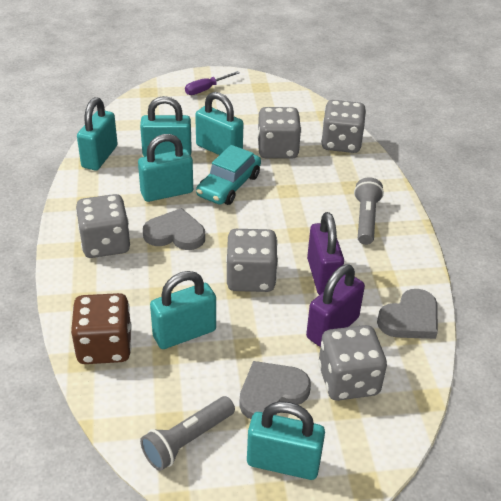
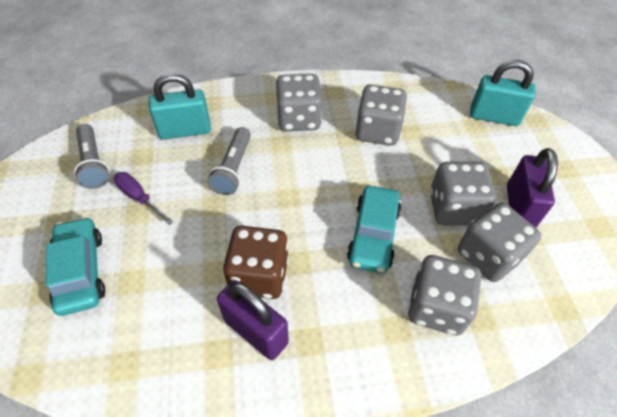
grey heart: [143,208,205,250] [239,361,311,419] [377,289,438,339] = 3 -> none = 0
turquoise car: [196,145,261,205] = 1 -> [46,217,105,316] [347,186,401,273] = 2
turquoise padlock: [77,97,118,170] [138,134,193,202] [140,96,192,157] [150,271,216,349] [195,92,243,155] [247,401,325,480] = 6 -> [149,73,211,139] [470,60,536,126] = 2

